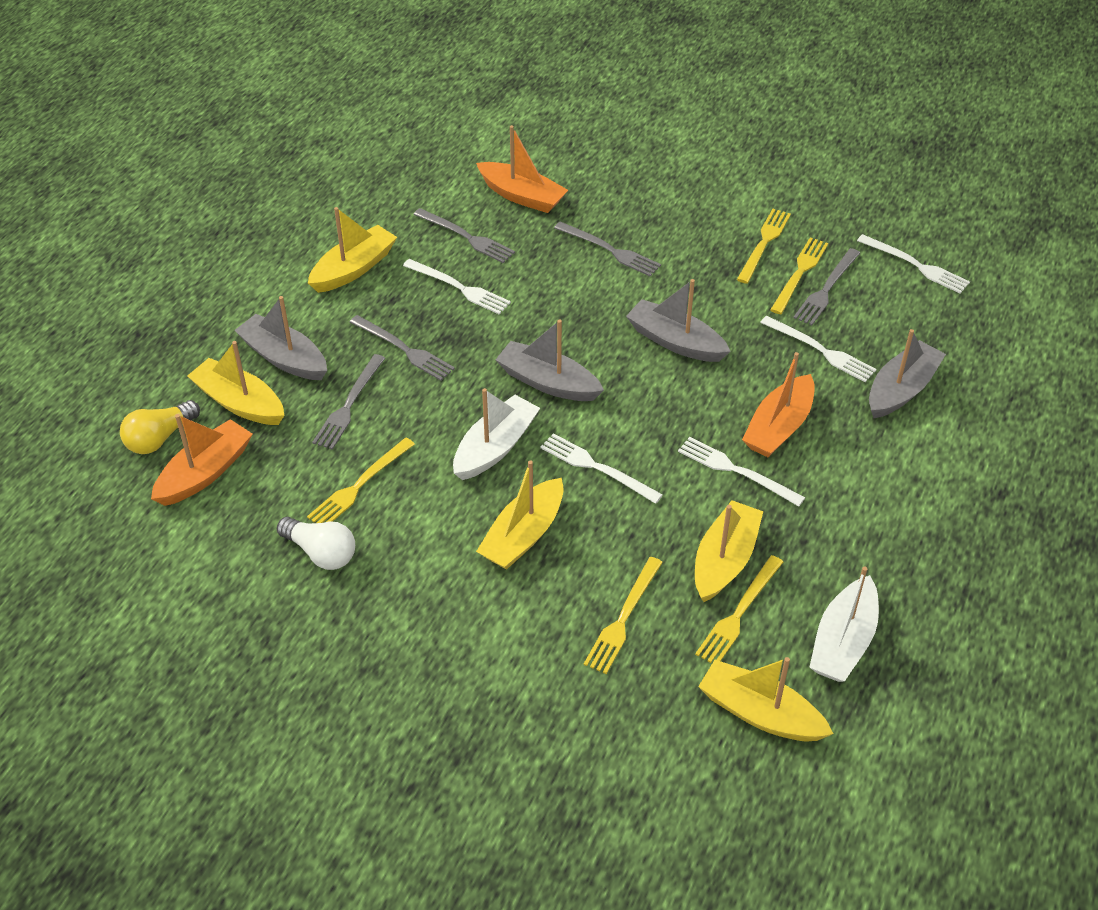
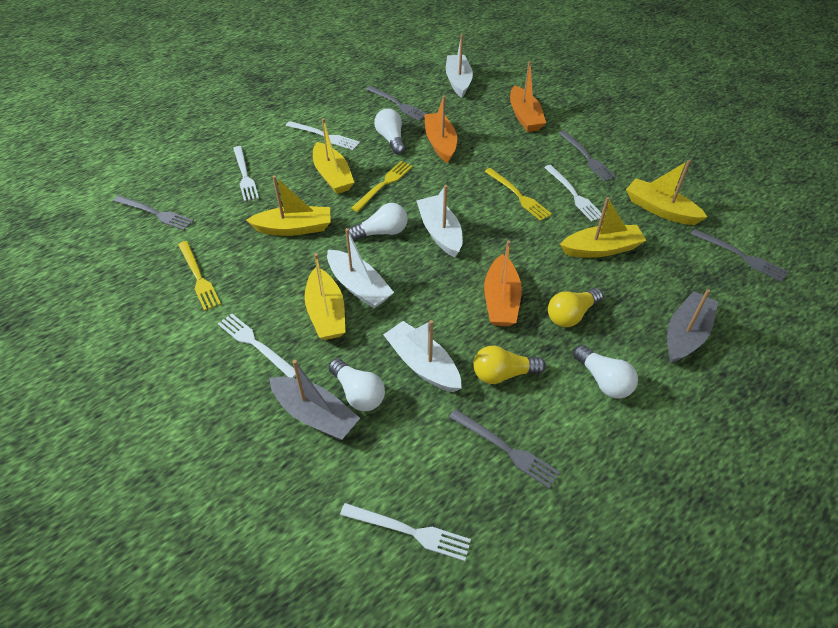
grey boat: [234,296,327,380] [495,319,604,401] [626,279,731,362] [869,329,946,418] = 4 -> [269,360,360,440] [667,289,718,363] = 2
white boat: [453,388,540,480] [809,566,879,682] = 2 -> [327,228,394,308] [383,320,462,392] [416,185,463,257] [446,34,473,98] = 4
white light bulb: [277,517,355,570] = 1 -> [329,358,385,411] [349,203,408,241] [374,108,405,155] [573,345,638,399] = 4
yellow fork: [307,438,415,523] [584,557,663,674] [695,555,783,663] [737,209,791,284] [770,237,828,314] = 5 -> [178,241,221,311] [351,161,413,212] [484,168,552,221] = 3
yellow light bulb: [120,400,200,454] = 1 -> [473,346,546,384] [548,288,603,327] = 2

